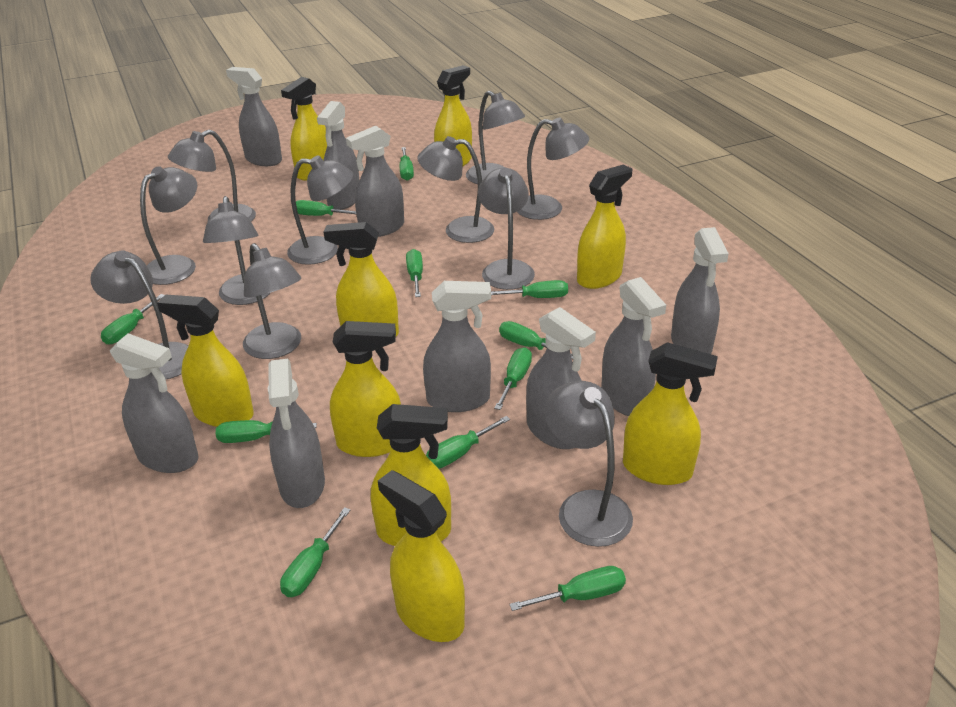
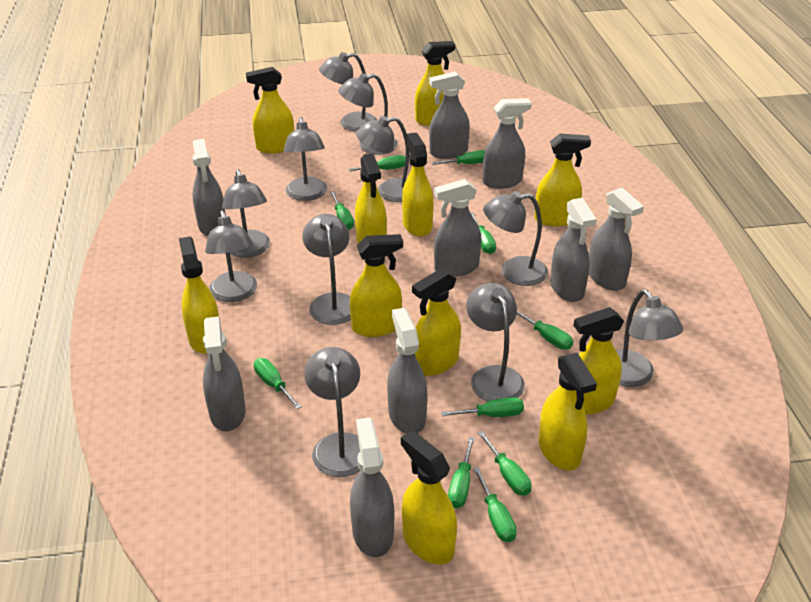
green screwdriver: [101,294,164,345] [216,420,317,443] [280,507,350,597] [296,200,356,216] [400,147,414,181] [406,249,423,297] [426,416,510,469] [491,280,568,298] [494,347,532,410] [499,321,573,359] [509,566,626,611] = 11 -> [254,358,302,409] [330,191,354,230] [348,155,406,172] [432,150,485,165] [441,397,524,417] [448,437,475,508] [471,213,496,254] [473,467,517,542] [478,431,532,496] [517,310,573,350] = 10
yellow spray bottle: [157,294,254,427] [281,77,327,181] [324,222,399,336] [330,321,401,457] [371,404,451,546] [378,470,465,642] [434,65,472,166] [577,164,632,289] [623,342,718,485] = 9 -> [179,236,219,354] [246,67,294,154] [350,234,403,337] [355,153,387,243] [401,431,457,565] [402,133,434,237] [412,269,461,376] [415,41,455,126] [535,133,591,227] [539,353,597,471] [573,307,624,415] = 11

